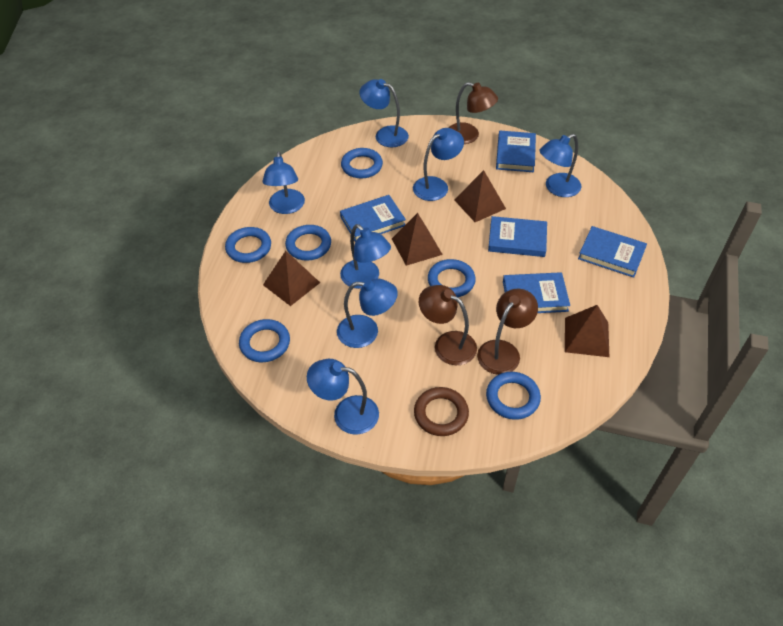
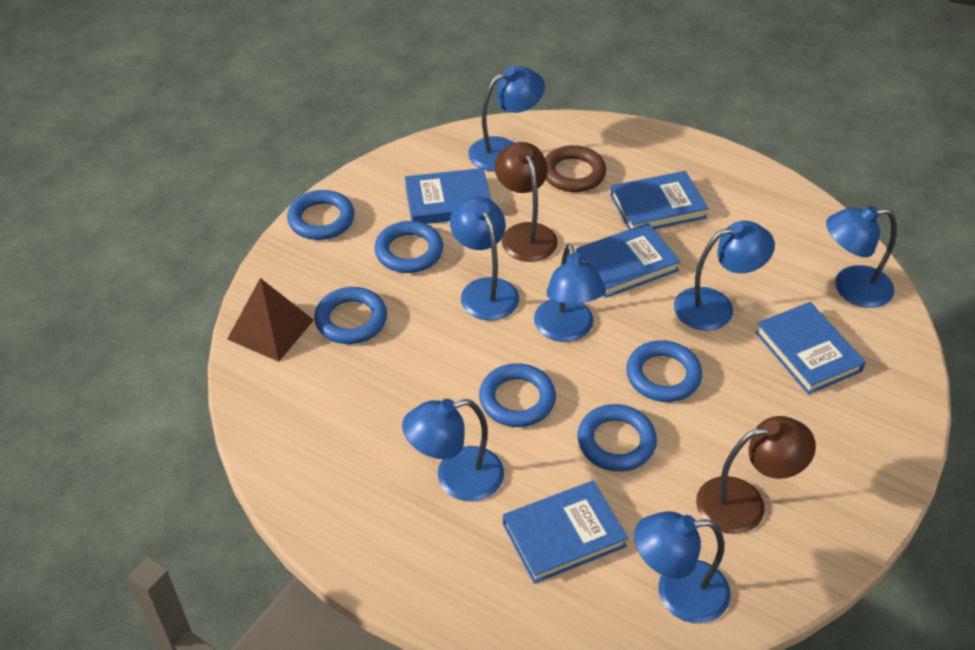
brown lamp: [419,285,477,365] [448,82,498,144] [477,288,538,375] = 3 -> [495,142,558,262] [696,416,816,534] = 2
brown pyramid: [263,251,320,306] [392,213,443,266] [454,170,506,222] [565,305,609,357] = 4 -> [227,278,314,362] = 1

